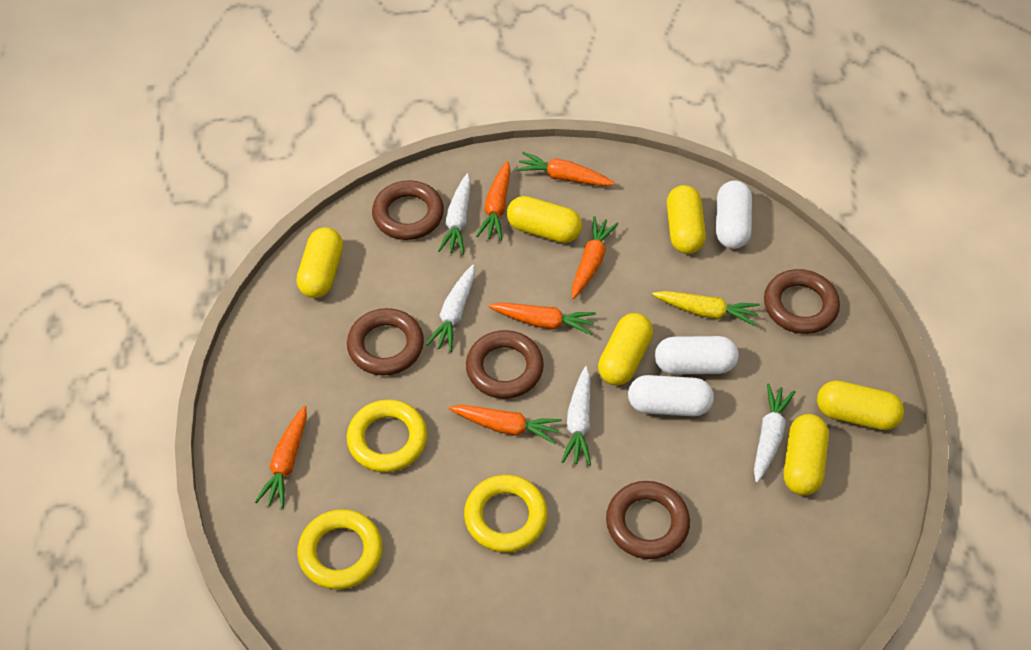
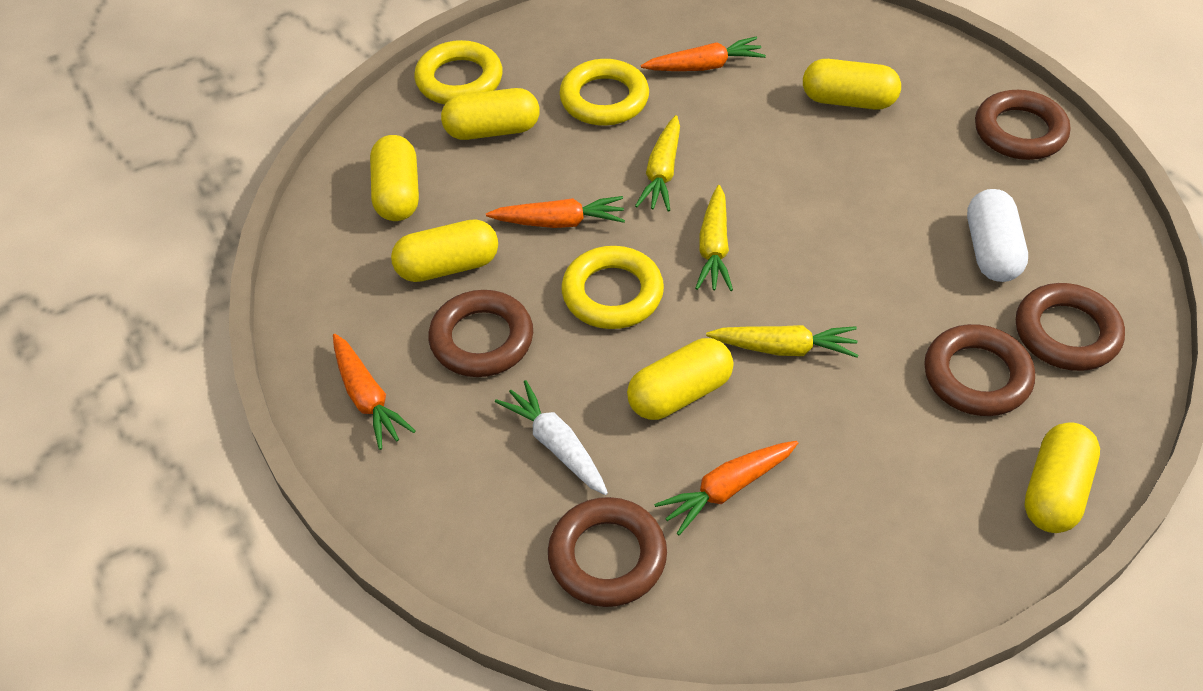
orange carrot: [255,405,307,508] [449,405,562,444] [476,161,510,241] [488,302,596,335] [516,152,615,186] [572,216,619,299] = 6 -> [333,334,416,450] [486,196,625,228] [641,37,766,71] [654,441,798,535] = 4
white capsule: [628,375,714,416] [655,336,739,375] [716,181,752,249] = 3 -> [967,189,1028,282] = 1
white carrot: [425,264,475,352] [438,173,471,254] [561,366,591,465] [754,384,796,483] = 4 -> [495,380,608,495] = 1
yellow carrot: [652,291,760,326] = 1 -> [635,115,680,212] [695,185,733,291] [706,325,859,358] = 3

